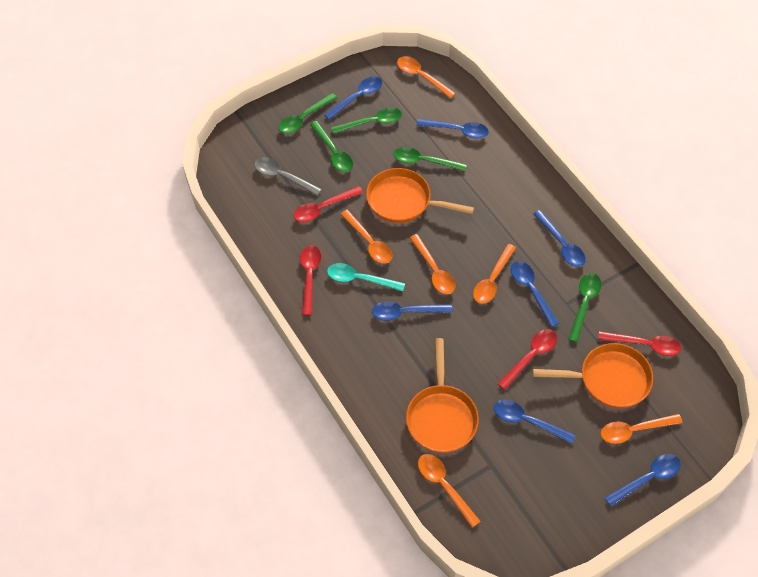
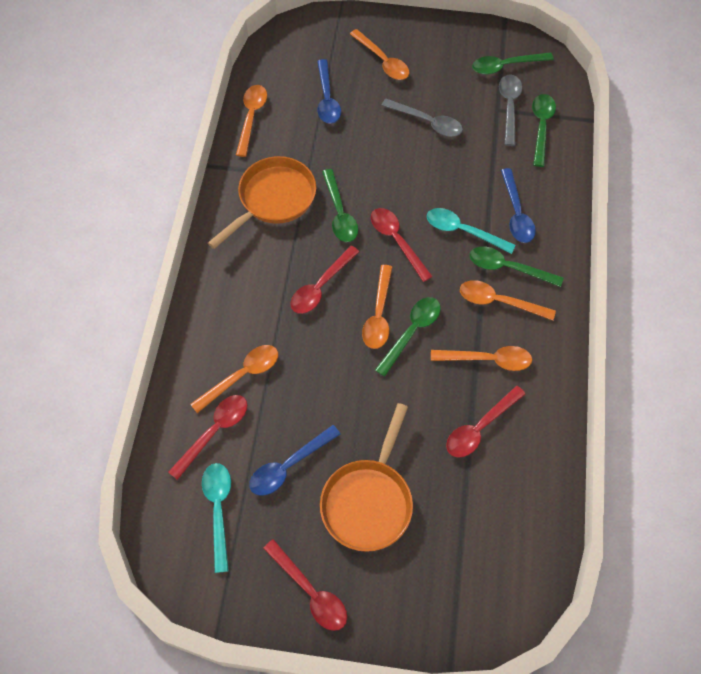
blue spoon: [324,76,382,120] [372,301,453,321] [416,119,489,139] [494,400,575,444] [511,261,559,327] [533,210,586,267] [605,454,681,507] = 7 -> [249,425,340,496] [317,59,341,124] [501,168,536,243] = 3
grey spoon: [254,157,322,196] = 1 -> [381,99,463,137] [499,74,522,146] = 2
orange pan: [366,168,474,223] [406,338,479,453] [532,343,653,408] = 3 -> [208,156,316,249] [320,403,413,552] = 2
red spoon: [294,186,363,222] [300,245,321,316] [498,329,557,390] [598,331,682,356] = 4 -> [168,395,247,480] [263,539,347,631] [290,246,359,314] [371,208,433,282] [446,386,525,458] = 5
turquoise spoon: [327,263,405,291] = 1 -> [202,463,231,573] [427,208,516,254] = 2

